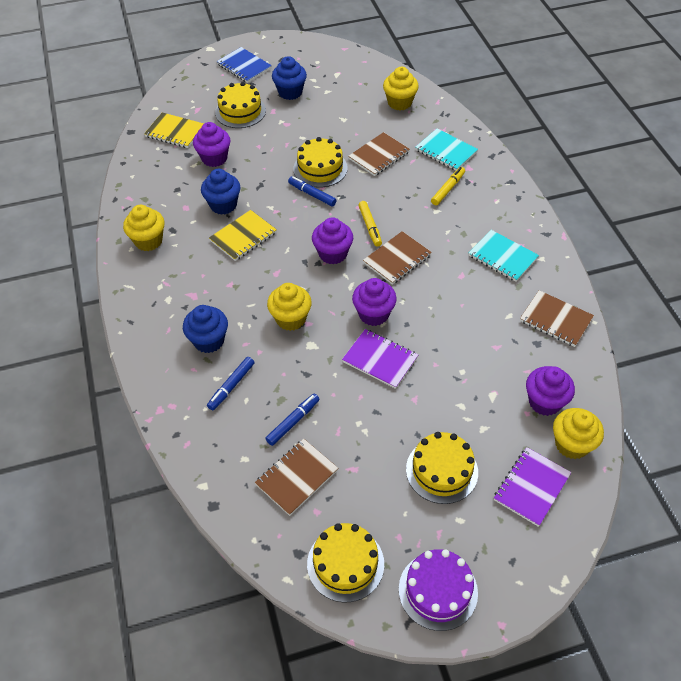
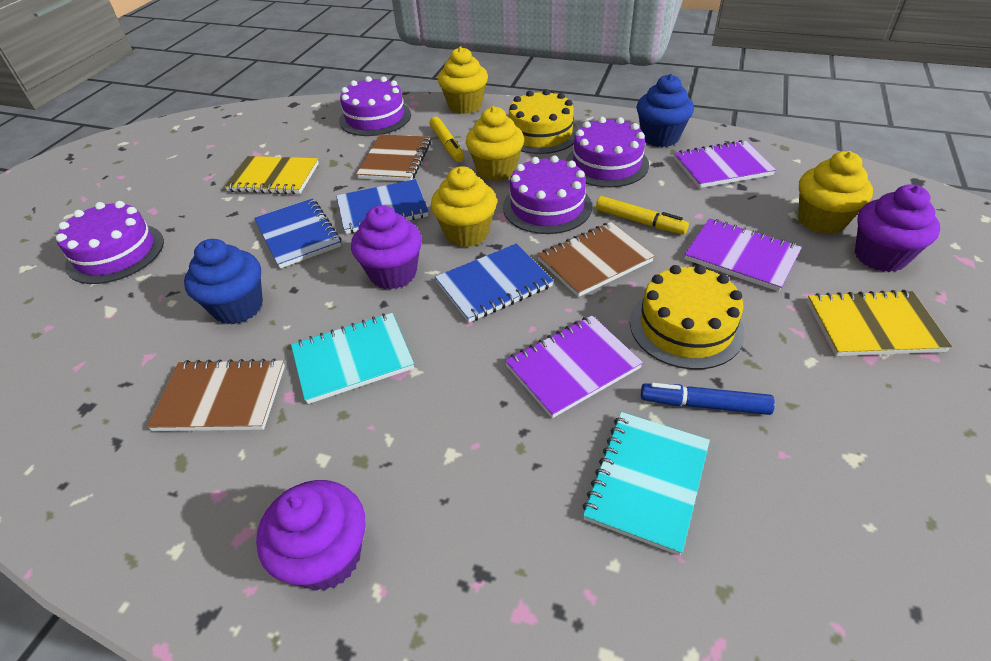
blue cupcake: [183,305,228,353] [201,169,241,215] [272,56,307,100] = 3 -> [184,239,263,324] [637,74,694,147] = 2
blue marker: [207,357,255,410] [265,394,319,446] [288,176,337,206] = 3 -> [641,383,775,415] = 1
blue notebook: [217,47,272,83] = 1 -> [254,198,341,269] [336,179,429,234] [435,243,554,323] = 3
brown notebook: [255,439,338,516] [348,132,410,176] [363,231,432,285] [520,290,594,347] = 4 -> [147,358,285,431] [356,134,431,181] [538,222,655,297] = 3
purple cake: [399,549,478,631] = 1 -> [56,201,164,284] [339,76,411,136] [503,156,592,234] [566,117,649,188] = 4
purple cupcake: [193,122,231,167] [312,217,353,264] [352,278,397,326] [526,366,575,416] = 4 -> [256,480,366,591] [351,205,422,290] [855,184,940,272] = 3
purple notebook: [342,329,418,389] [494,447,571,527] = 2 -> [505,316,643,418] [674,140,776,188] [684,218,802,292] = 3
yellow cake: [215,82,266,128] [293,137,348,187] [307,523,384,602] [406,432,478,504] = 4 -> [509,89,578,154] [630,265,745,369] = 2

